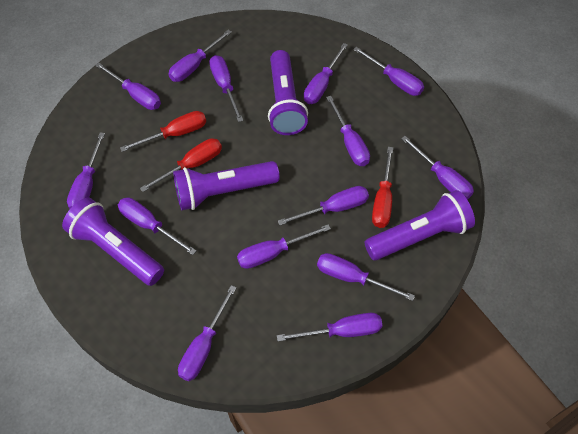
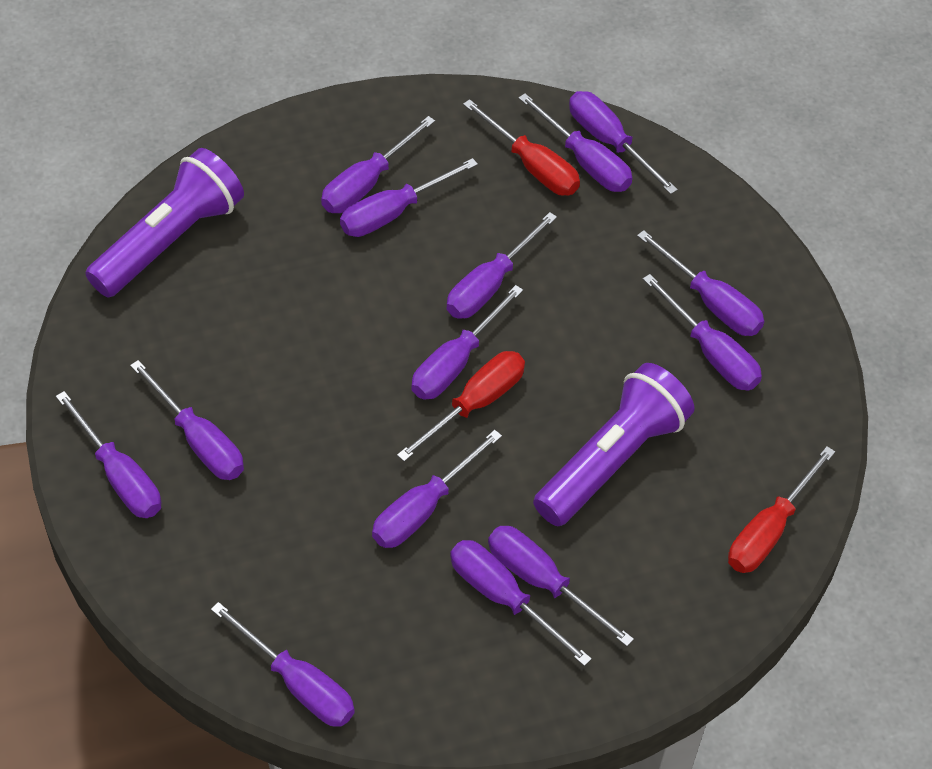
purple flashlight: [62,198,164,286] [173,161,280,210] [268,50,308,135] [365,190,475,260] = 4 -> [85,148,244,297] [533,363,694,526] = 2

